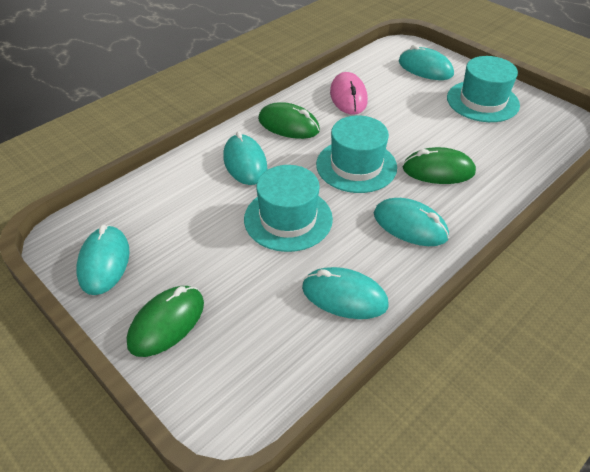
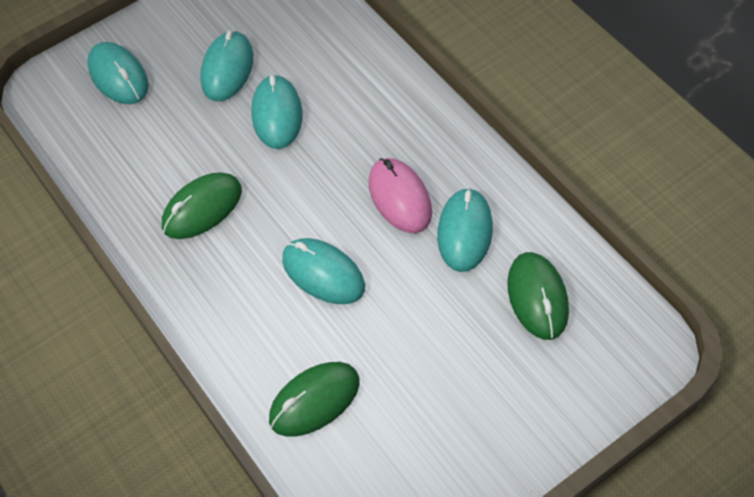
turquoise hat: [244,165,333,252] [316,116,397,193] [447,56,520,122] = 3 -> none = 0

